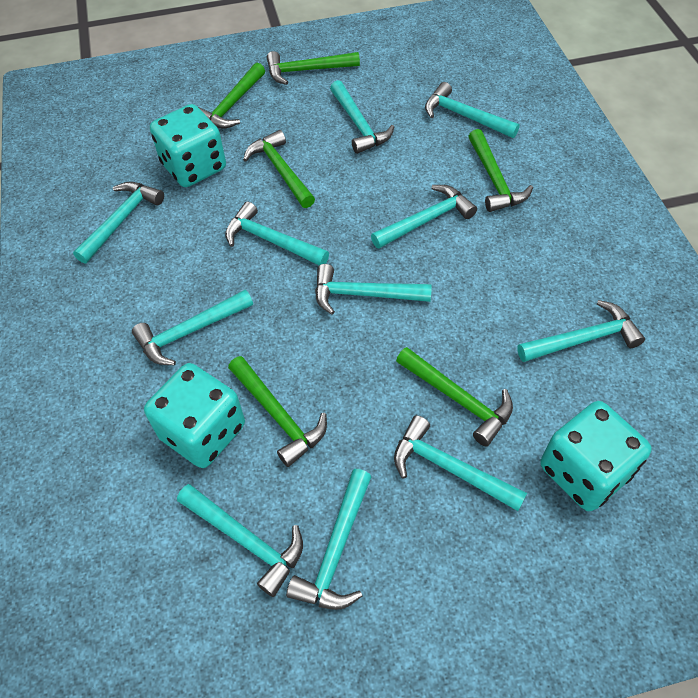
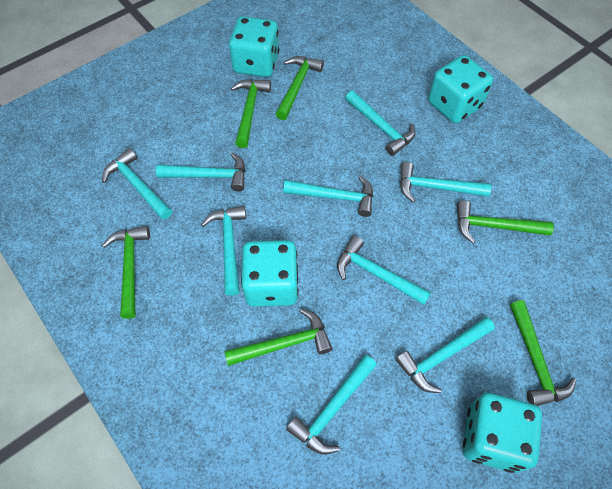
turquoise dice: [144,363,245,468] [150,104,226,187] [540,401,652,511] = 3 -> [229,16,279,77] [241,240,299,307] [428,55,493,123] [463,393,542,473] = 4
turquoise hammer: [73,182,164,264] [132,290,253,365] [177,484,303,597] [225,202,329,265] [286,469,371,610] [315,264,432,315] [330,80,394,154] [371,185,477,249] [394,415,527,511] [425,82,520,138] [517,300,645,362] = 11 -> [102,148,172,220] [156,152,245,192] [201,206,246,296] [283,176,373,217] [286,355,377,454] [337,236,431,305] [345,90,416,156] [395,317,495,393] [400,162,491,203] = 9

